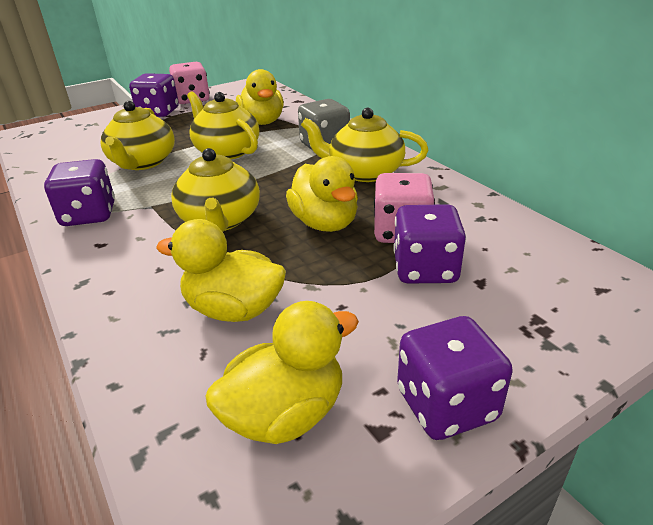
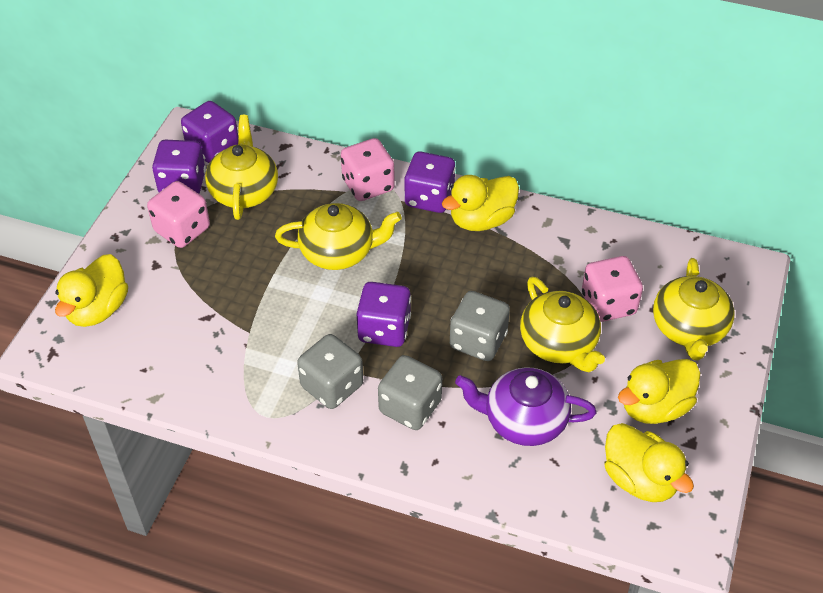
grey dice: [298,99,350,150] = 1 -> [297,334,363,409] [378,355,442,430] [450,291,510,361] = 3
pink dice: [169,62,210,104] [374,173,435,243] = 2 -> [147,181,210,248] [341,138,395,201] [582,256,643,322] = 3
purple teapot: none = 0 -> [455,367,597,446] = 1

